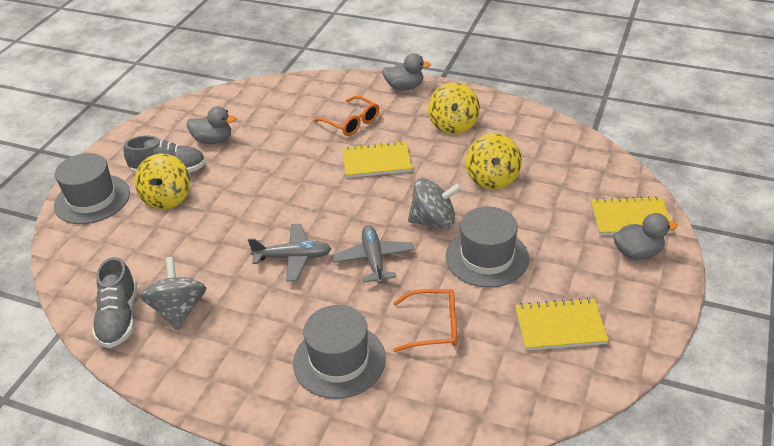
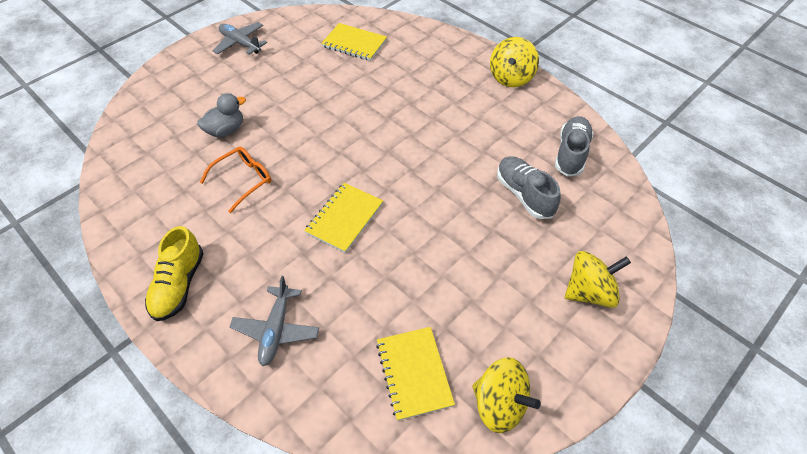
grey duck: [187,107,236,144] [382,53,431,90] [613,213,677,260] = 3 -> [197,93,246,137] = 1
grey hat: [54,153,130,224] [293,305,386,399] [446,206,529,288] = 3 -> none = 0
grey spinning top: [140,257,206,330] [408,178,462,229] = 2 -> none = 0
orange glasses: [313,95,379,136] [393,289,457,352] = 2 -> [200,147,271,213] = 1
yellow shoe: none = 0 -> [145,226,204,321] = 1

